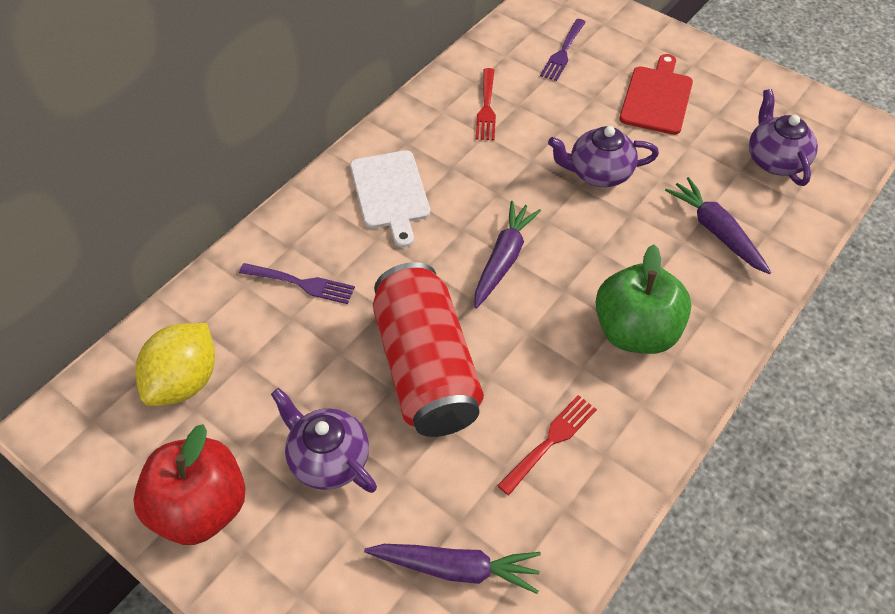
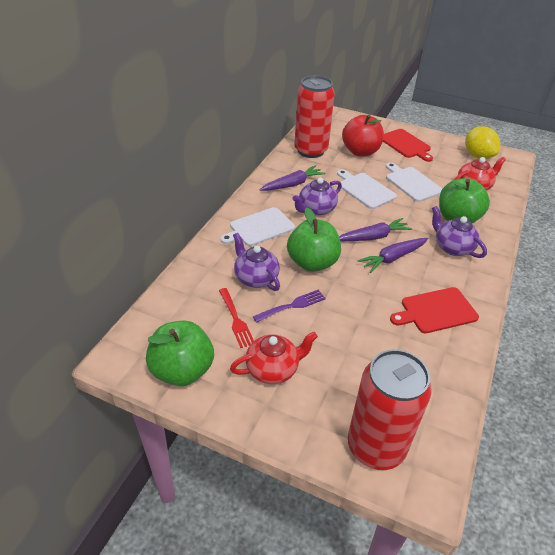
green apple: [596,244,692,354] = 1 -> [146,320,214,386] [287,208,341,272] [439,178,490,223] = 3
purple fork: [239,263,355,304] [540,19,586,81] = 2 -> [253,290,326,322] = 1
red can: [373,262,484,437] = 1 -> [294,75,335,158] [348,349,432,470] = 2
red cutting board: [619,54,693,135] = 1 -> [383,129,433,162] [390,287,479,333] = 2
red fork: [476,68,496,140] [497,395,597,495] = 2 -> [219,288,254,348] = 1
red teapot: none = 0 -> [230,331,318,384] [454,157,506,191] = 2
white cutting board: [350,150,430,248] = 1 -> [220,207,295,246] [337,169,397,209] [386,162,442,202] = 3

